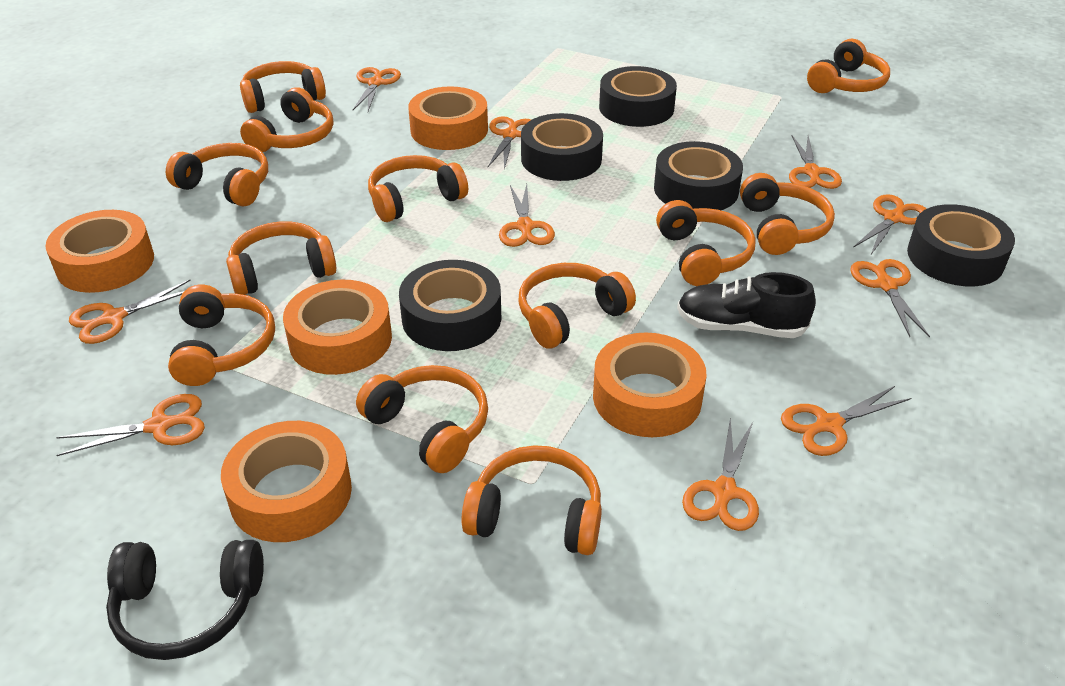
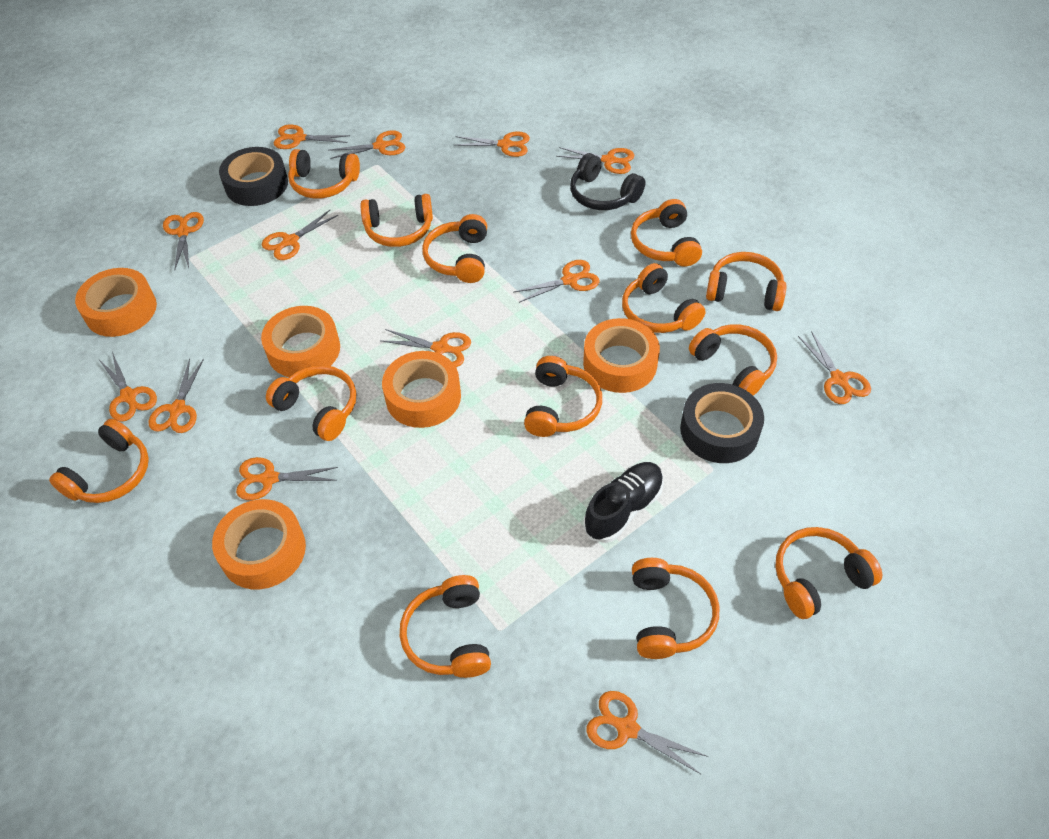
black tape: [399,260,501,351] [521,113,603,181] [599,66,677,127] [654,141,743,210] [907,204,1015,286] = 5 -> [219,147,288,206] [680,383,764,463] = 2
orange headphones: [166,143,268,207] [168,285,275,386] [226,221,336,295] [240,61,326,113] [240,87,333,152] [356,365,488,473] [368,155,468,222] [461,445,602,555] [518,263,636,349] [656,200,755,286] [740,173,835,255] [807,39,890,93] = 12 -> [49,418,149,503] [266,365,356,441] [288,149,360,198] [360,194,433,247] [400,575,491,678] [422,214,487,283] [524,356,602,437] [622,263,706,333] [631,199,702,267] [632,558,719,659] [689,324,777,396] [706,252,787,311] [775,527,882,619] = 13
orange scissors: [56,394,205,456] [69,280,191,344] [353,67,401,111] [488,116,531,170] [499,184,555,247] [682,417,759,531] [781,386,911,456] [789,135,842,189] [850,259,930,337] [853,194,927,256] = 10 -> [99,352,157,422] [149,358,204,433] [163,212,204,270] [236,457,338,500] [262,210,338,260] [274,124,350,149] [328,130,405,159] [381,329,471,367] [453,131,530,157] [514,260,600,303] [556,147,635,174] [587,691,708,774] [798,331,871,404] = 13

